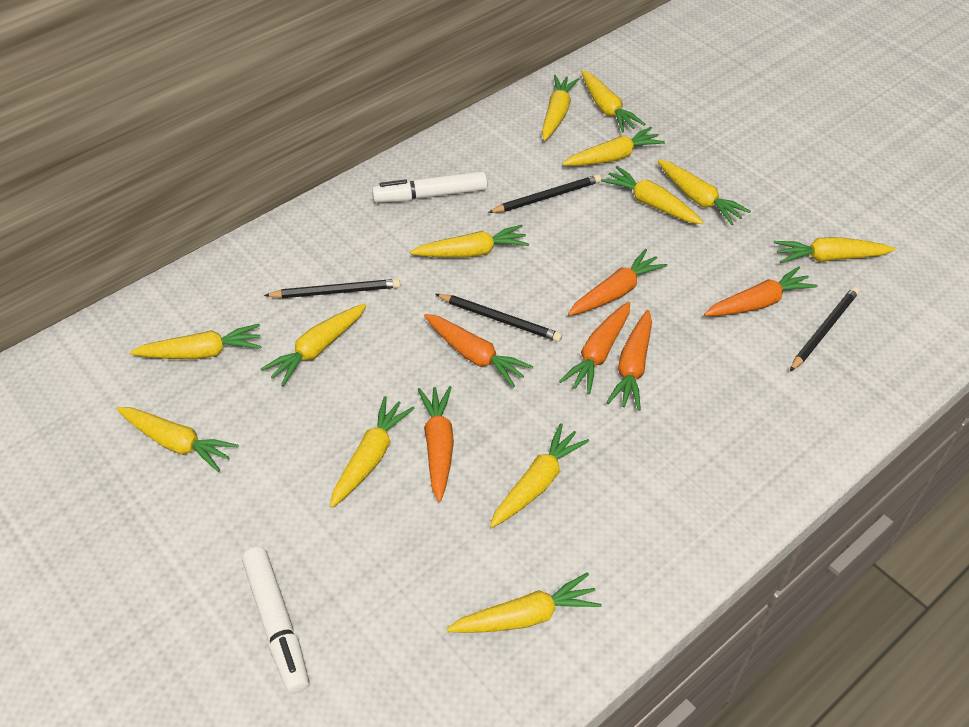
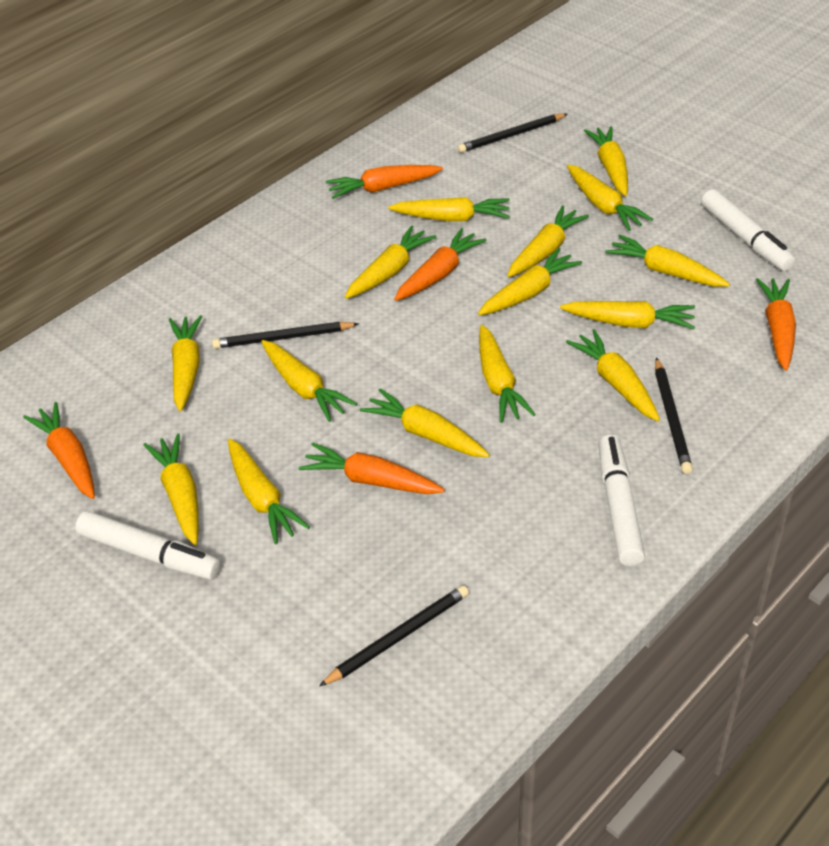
orange carrot: [418,386,454,502] [424,314,533,388] [559,302,630,395] [568,249,668,316] [606,310,652,411] [704,266,817,316] = 6 -> [23,402,95,499] [299,443,445,494] [325,165,443,199] [394,228,486,301] [756,278,796,371] = 5
white marker: [242,547,309,694] [372,171,487,203] = 2 -> [75,511,221,580] [598,435,645,566] [701,189,796,271] = 3
yellow carrot: [116,407,238,472] [130,324,262,359] [261,304,366,386] [330,396,415,508] [410,225,529,258] [446,573,602,633] [490,423,589,528] [542,75,580,141] [562,127,665,166] [581,70,645,133] [601,166,703,224] [658,160,751,225] [774,237,895,263] = 13 -> [144,433,199,545] [169,315,203,411] [228,438,310,544] [261,340,357,422] [345,225,436,299] [360,388,490,457] [388,197,510,221] [478,248,582,315] [479,325,536,423] [507,205,589,277] [560,301,695,329] [566,329,660,421] [567,165,653,231] [584,126,628,196] [605,234,730,287] = 15

